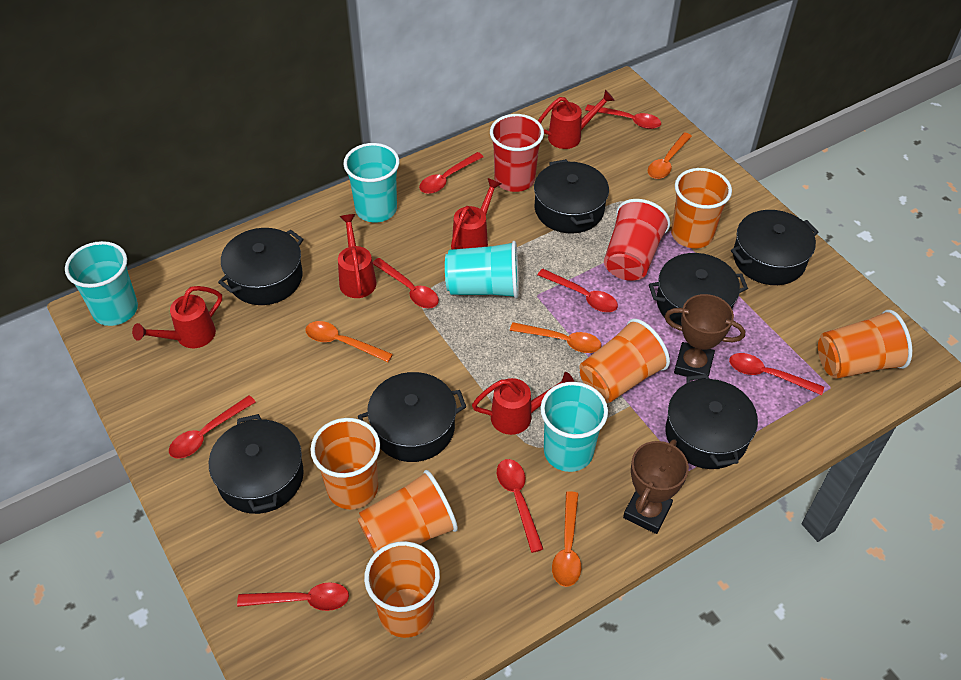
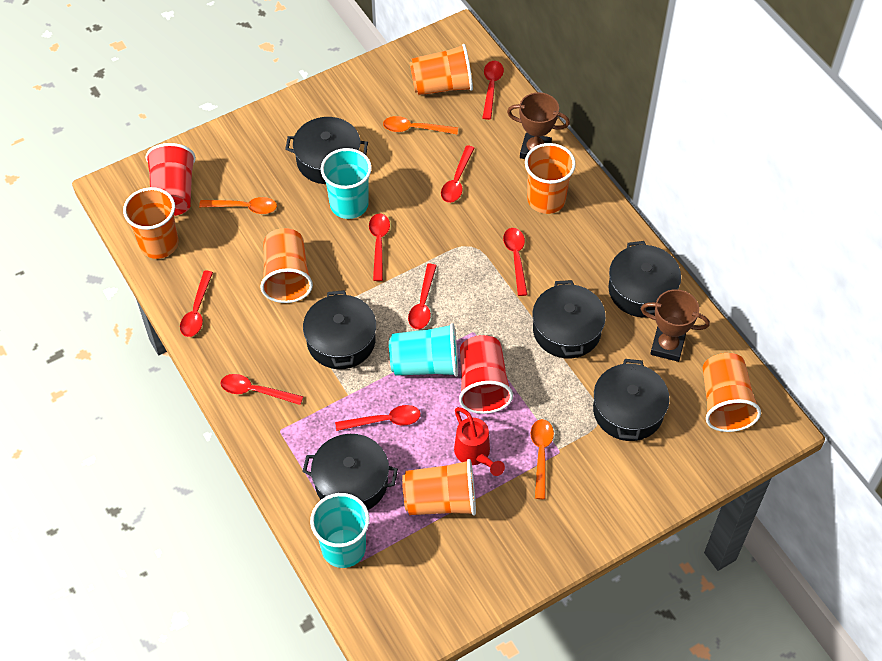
black pot: [209,414,304,514] [218,228,304,305] [358,372,466,462] [534,159,609,234] [649,253,748,326] [665,374,758,469] [731,210,819,285] = 7 -> [285,117,368,184] [302,434,398,510] [303,290,376,369] [533,280,606,359] [593,359,670,441] [608,241,681,318] = 6
orange spoon: [305,321,393,362] [510,322,601,353] [552,491,581,587] [648,132,692,179] = 4 -> [199,197,277,214] [383,116,458,134] [531,419,554,499] = 3
red watering can: [132,286,222,348] [338,214,377,298] [451,178,501,249] [472,372,574,435] [538,90,615,149] = 5 -> [454,407,505,476] = 1
turquoise cup: [65,241,138,326] [344,143,399,223] [445,241,519,299] [541,382,608,472] = 4 -> [310,493,370,568] [321,148,372,219] [389,323,458,377] = 3

